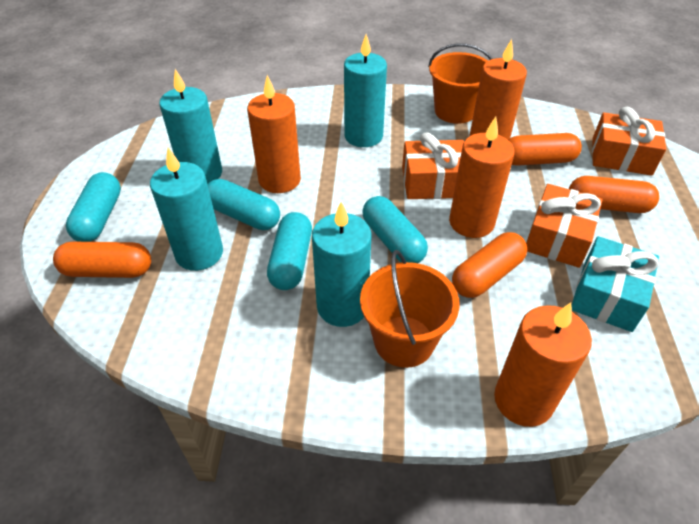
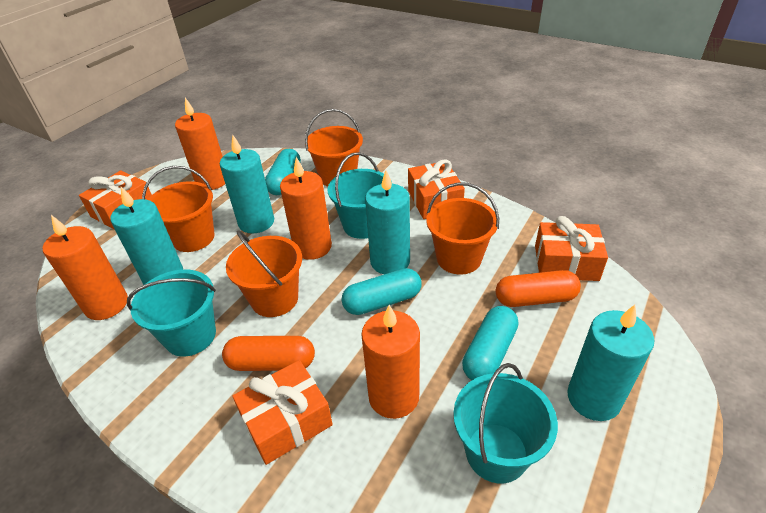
orange bucket: [360,250,460,368] [428,43,493,124] = 2 -> [142,166,215,252] [226,230,302,317] [305,109,363,187] [426,182,499,275] = 4
orange capsule: [53,242,151,278] [452,232,527,298] [508,133,582,166] [569,176,659,213] = 4 -> [222,336,315,371] [496,270,581,307] = 2
orange gift: [402,132,464,199] [526,184,603,268] [592,107,666,176] = 3 -> [79,170,152,230] [232,360,333,465] [408,159,465,219] [535,216,608,281] = 4
turquoise bucket: none = 0 -> [127,269,216,357] [328,152,392,239] [453,363,558,483] = 3
turquoise capsule: [66,172,121,242] [208,179,280,230] [267,212,312,290] [362,196,428,263] = 4 -> [265,149,301,195] [341,268,422,315] [462,306,518,380] = 3
turquoise gift: [571,236,659,332] = 1 -> none = 0

